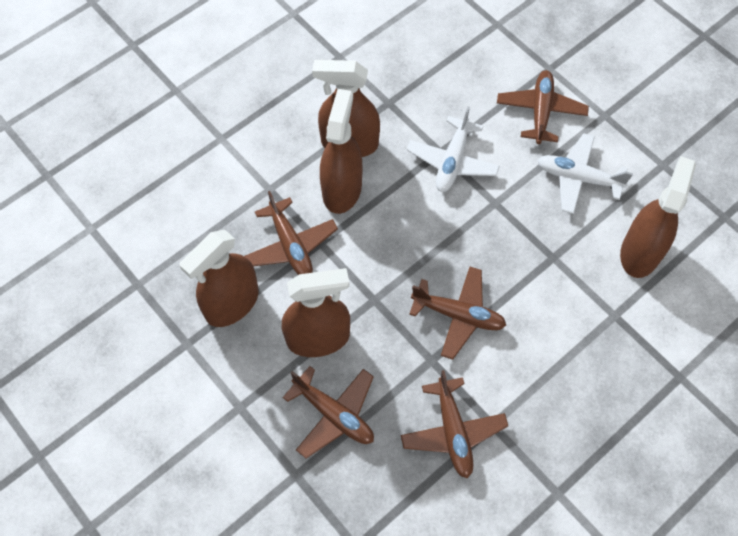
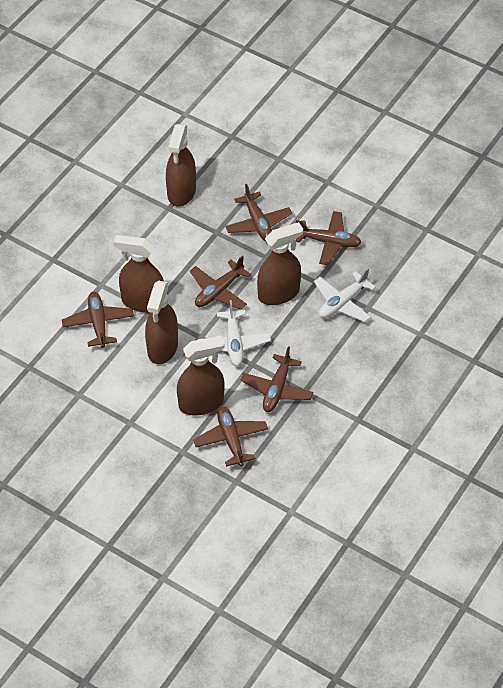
brown plane: [244,191,338,275] [282,366,374,459] [401,370,508,478] [409,267,506,360] [497,70,589,144] = 5 -> [62,292,134,348] [190,256,251,310] [193,406,268,467] [225,184,292,242] [241,346,313,412] [296,211,362,265] = 6

